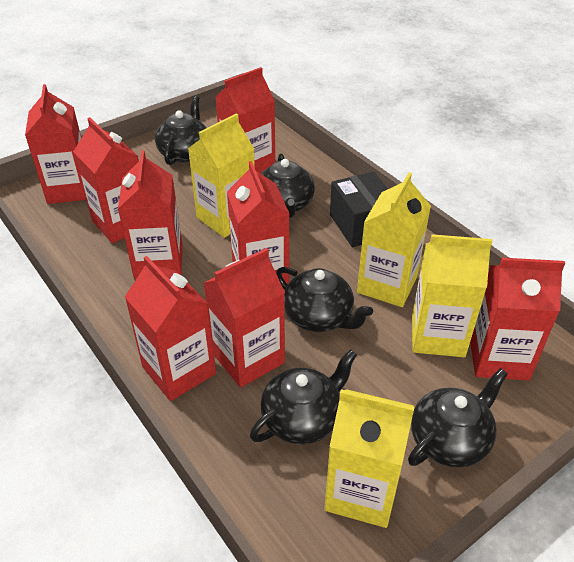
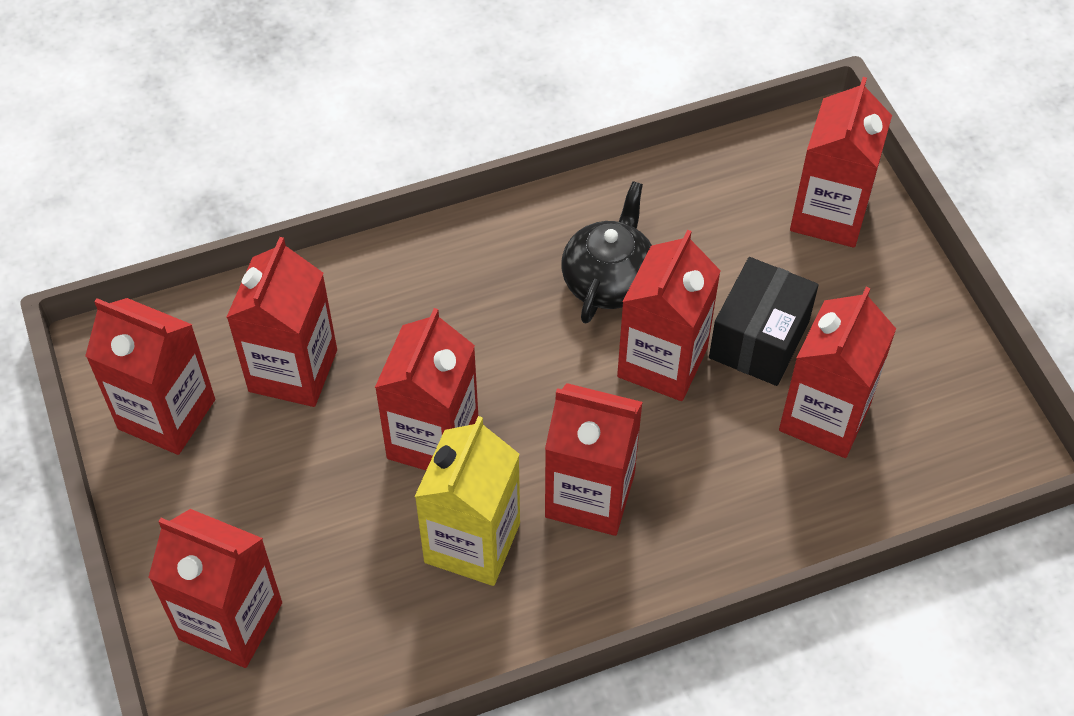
black teapot: [155,96,207,165] [250,349,357,444] [261,154,315,218] [276,267,373,332] [408,368,508,468] = 5 -> [561,181,652,324] = 1
yellow carton: [188,113,255,238] [325,389,414,528] [357,172,431,307] [412,234,492,357] = 4 -> [415,416,520,586] = 1

